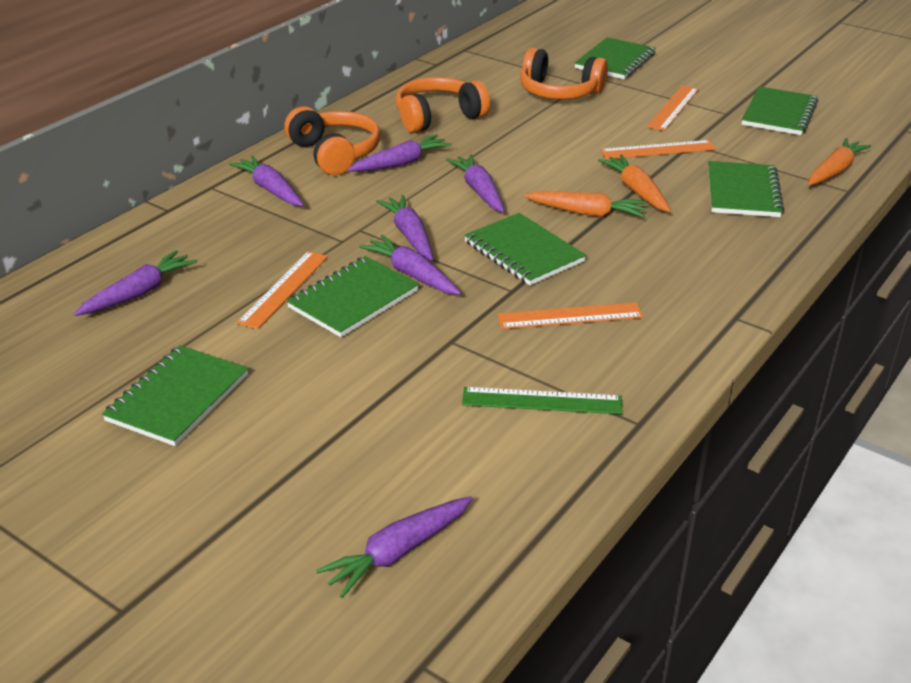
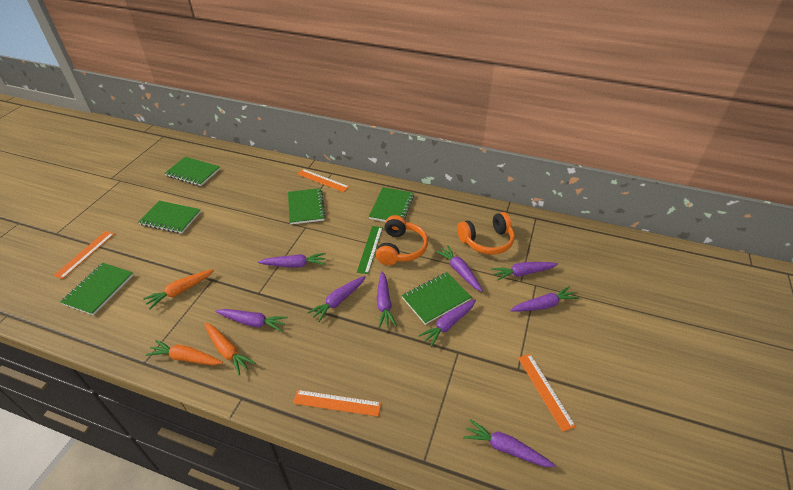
orange headphones: [284,106,380,175] [396,77,490,133] [520,48,608,99] = 3 -> [376,215,428,265] [457,212,515,255] = 2
purple carrot: [74,250,197,316] [229,155,303,206] [316,496,473,598] [348,134,452,172] [359,235,461,295] [376,195,433,261] [446,154,504,212] = 7 -> [215,309,288,332] [258,253,326,268] [307,276,366,322] [377,271,397,328] [418,300,476,347] [435,245,483,292] [463,419,556,467] [492,262,558,281] [510,286,579,312] = 9

